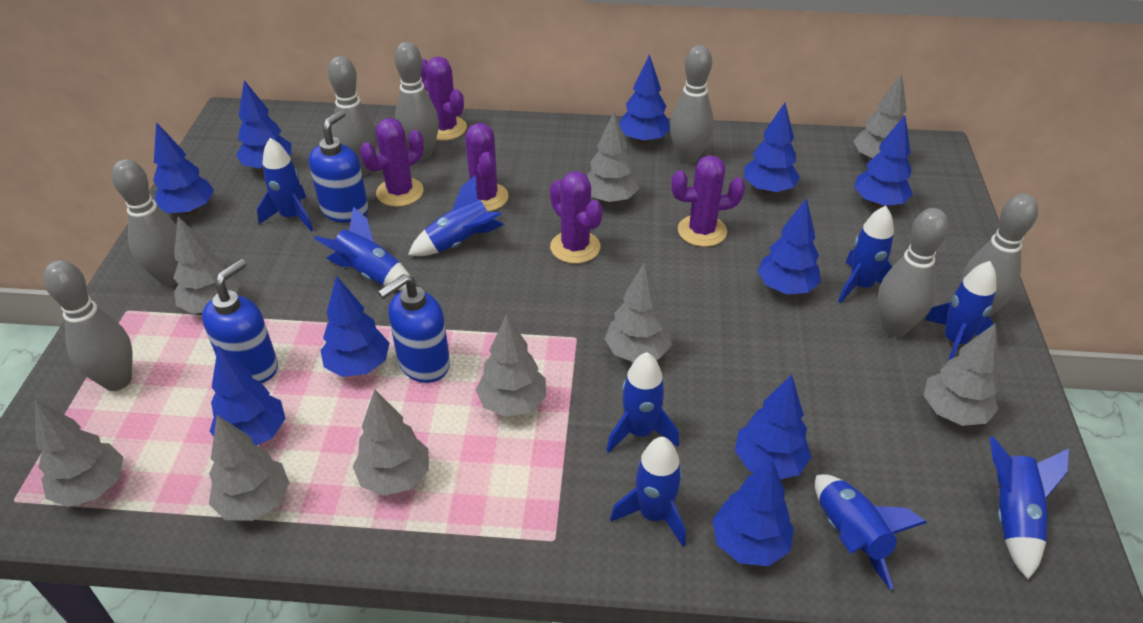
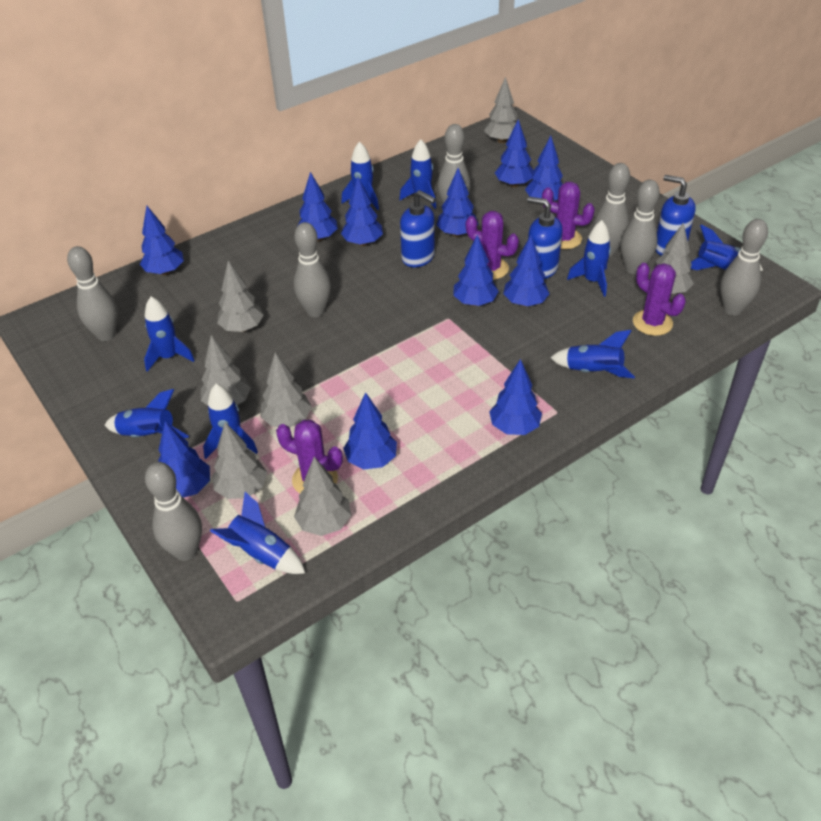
blue tree: [153,122,214,215] [210,346,285,445] [236,80,291,169] [320,276,389,377] [619,54,670,144] [712,458,794,566] [735,375,811,479] [744,103,800,194] [757,198,821,294] [854,115,913,207] = 10 -> [140,206,184,275] [158,421,210,498] [296,172,338,241] [341,177,383,246] [343,392,397,469] [437,168,478,237] [453,235,499,306] [489,359,542,435] [495,119,533,188] [503,235,549,307] [525,136,563,200] = 11
grey tree: [35,400,123,507] [173,216,240,314] [209,415,289,521] [353,389,429,496] [476,313,546,417] [587,112,639,204] [605,263,672,362] [853,73,908,160] [923,323,999,426] = 9 -> [201,335,251,406] [212,422,267,499] [217,261,264,332] [260,352,312,427] [294,457,351,536] [484,77,518,143] [648,222,694,294] = 7
purple cactus: [360,118,424,207] [420,57,467,141] [465,123,509,212] [550,171,603,264] [671,155,745,247] = 5 -> [276,420,343,493] [466,211,519,280] [542,182,595,249] [633,263,686,336] = 4

